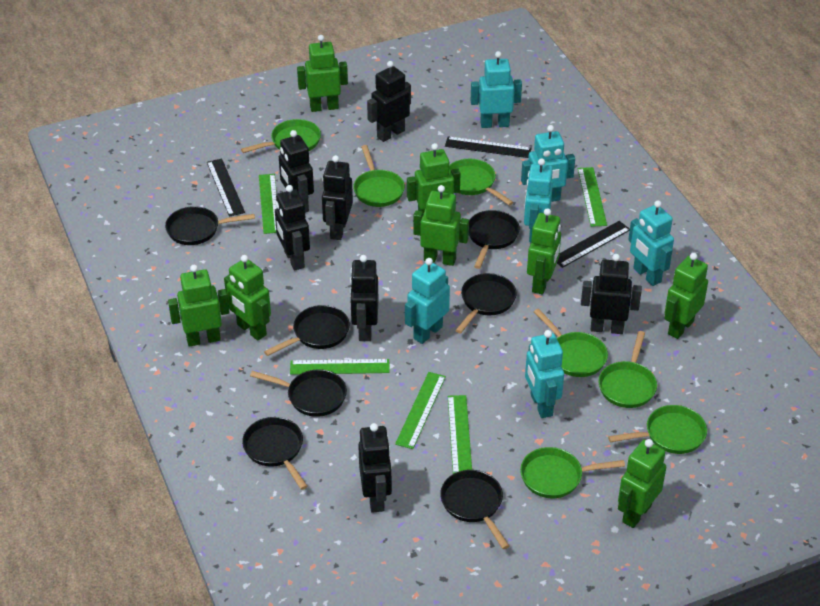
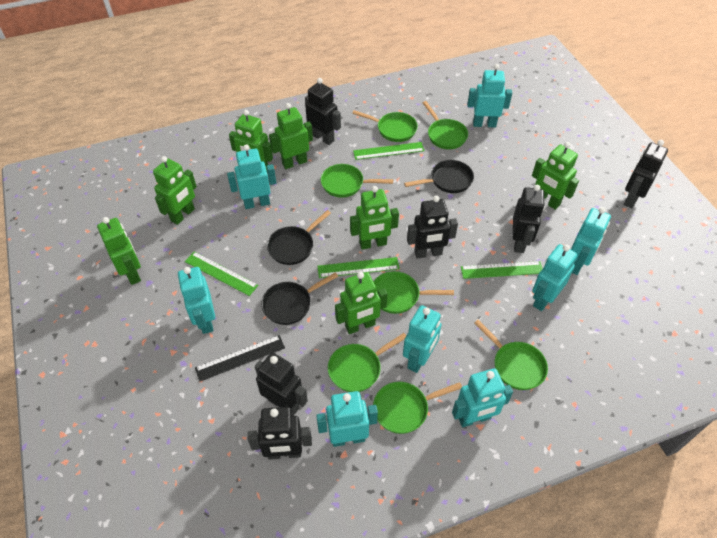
black pan: [165,206,255,245] [242,417,308,490] [250,369,347,417] [264,305,350,356] [440,470,509,549] [455,273,516,333] [469,210,520,269] = 7 -> [261,272,338,325] [267,210,331,265] [404,160,474,193] = 3
black robot: [275,185,310,271] [279,130,314,213] [322,155,353,240] [350,255,379,341] [358,423,392,513] [367,61,411,142] [581,254,642,334] = 7 -> [248,407,312,460] [255,352,308,416] [305,78,341,145] [407,196,458,259] [513,185,545,253] [624,140,668,208] = 6
black ruler: [207,159,245,217] [445,136,532,158] [557,221,630,268] = 3 -> [195,335,285,381] = 1
green robot: [168,265,230,347] [224,255,271,341] [297,35,348,112] [407,143,461,214] [413,185,469,266] [527,208,561,295] [618,439,666,528] [665,253,708,339] = 8 -> [97,217,141,285] [153,156,197,225] [229,110,273,170] [269,103,313,169] [335,272,387,334] [350,186,399,250] [532,142,579,210] = 7
green ruler: [259,174,277,234] [290,359,390,375] [395,372,446,449] [448,395,472,474] [578,167,607,227] = 5 -> [185,252,258,296] [318,257,400,278] [353,142,425,160] [461,261,542,279] = 4
turquoise robot: [405,258,450,344] [471,51,522,128] [521,125,575,202] [524,158,553,242] [525,330,564,418] [628,201,674,286] = 6 -> [178,267,215,334] [227,145,276,209] [316,391,378,447] [403,305,442,373] [452,368,513,427] [467,64,512,128] [532,244,577,311] [571,207,611,275] = 8

